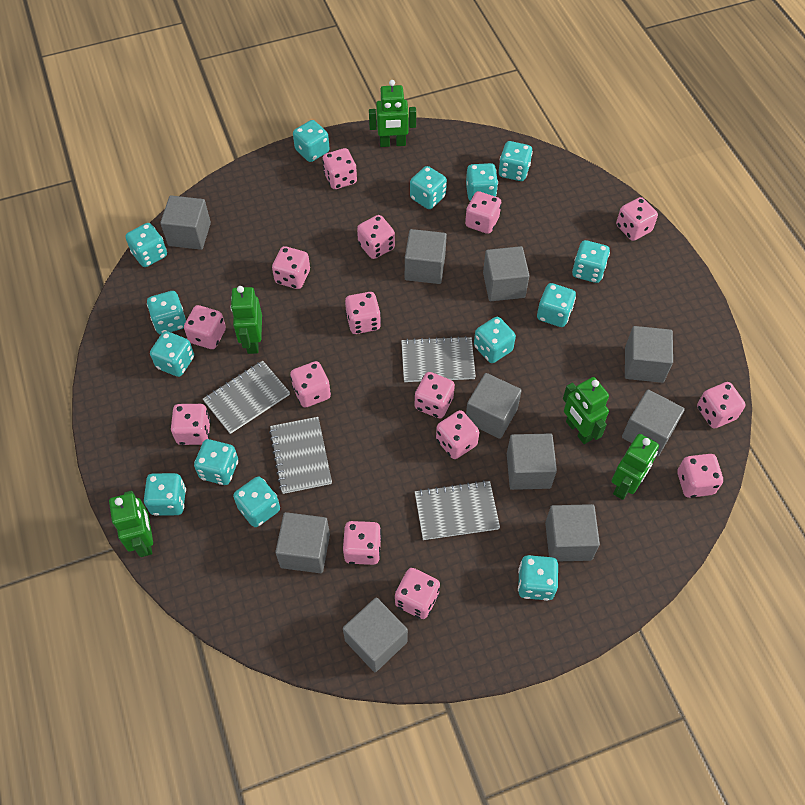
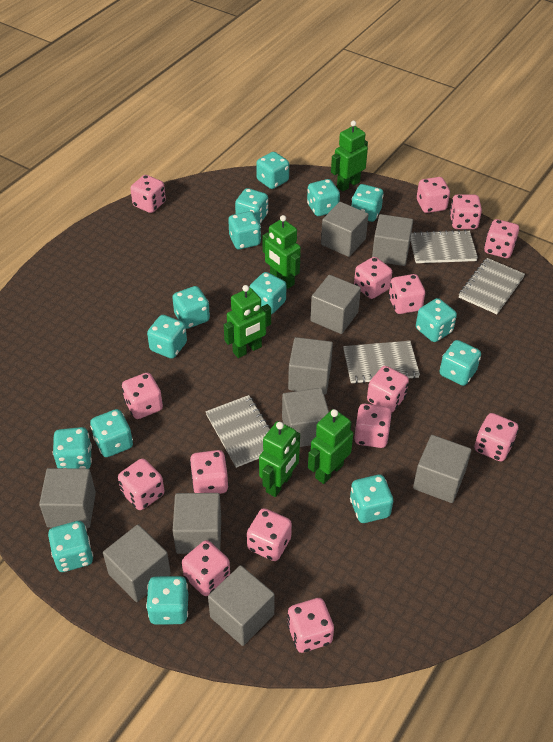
turquoise dice: [125,223,167,267] [144,473,186,516] [147,291,186,335] [150,331,194,377] [194,439,238,485] [233,477,280,527] [293,120,330,162] [410,166,447,209] [466,163,498,201] [474,317,516,363] [499,141,533,181] [518,555,558,601] [537,283,576,327] [572,240,610,283] = 14 -> [48,521,93,572] [53,427,92,469] [90,409,133,457] [146,576,188,625] [147,315,187,359] [172,286,210,329] [228,211,261,249] [235,188,268,224] [249,272,287,314] [256,152,289,189] [307,179,340,216] [350,475,393,523] [352,184,384,222] [416,298,457,342] [439,340,481,386] = 15

